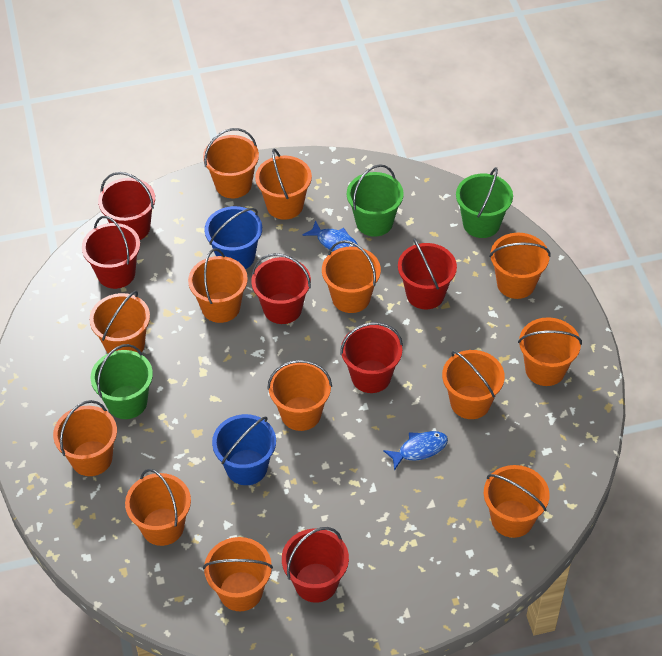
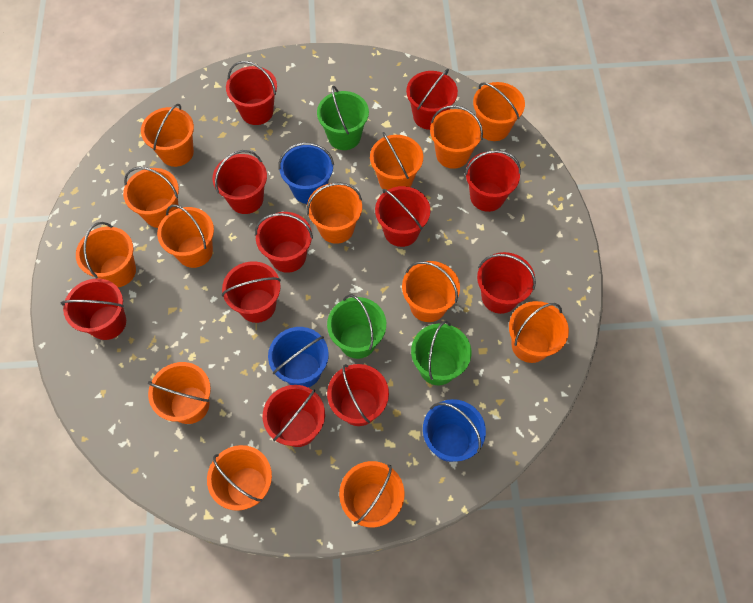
blue bucket: [204,206,262,269] [212,414,276,485] = 2 -> [268,327,329,387] [278,143,334,204] [423,399,486,462] = 3
blue fish: [302,220,357,252] [383,431,448,471] = 2 -> none = 0
red bucket: [82,216,140,289] [98,172,155,240] [251,253,311,324] [282,527,349,603] [340,322,403,393] [398,238,457,309] = 6 -> [61,278,126,340] [213,150,267,214] [222,261,281,323] [226,61,277,125] [255,212,313,273] [263,385,325,447] [327,364,389,426] [375,186,430,247] [406,69,458,130] [465,150,521,212] [477,252,536,314] = 11

